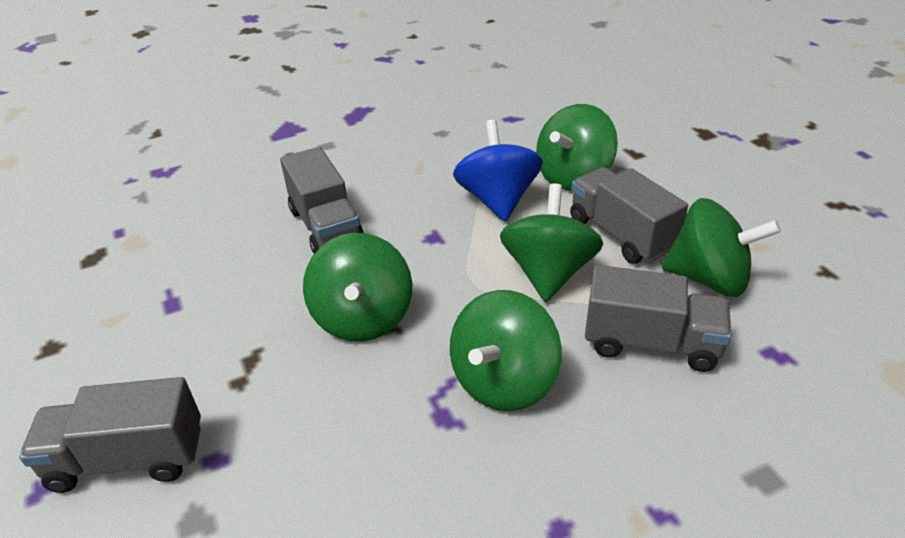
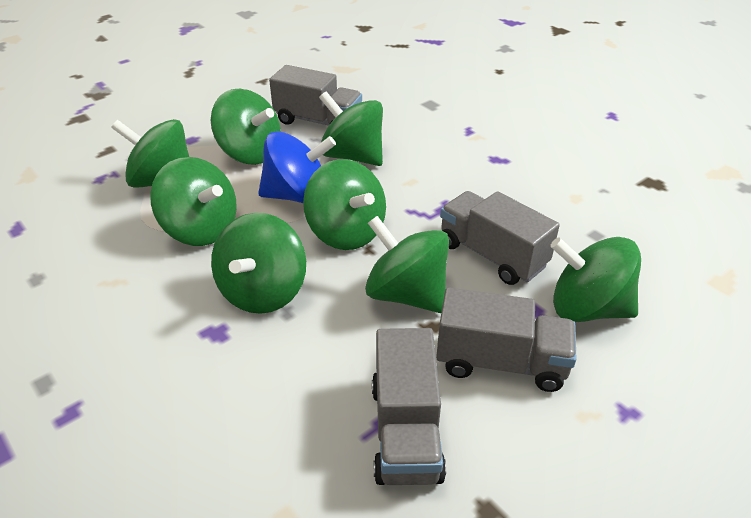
green spinning top: [303,233,413,342] [450,290,562,411] [500,184,603,302] [536,104,618,190] [661,198,781,297] = 5 -> [111,119,189,188] [150,157,237,246] [211,89,281,165] [211,213,306,314] [303,159,386,250] [319,91,383,166] [365,216,449,313] [550,237,641,322] = 8

